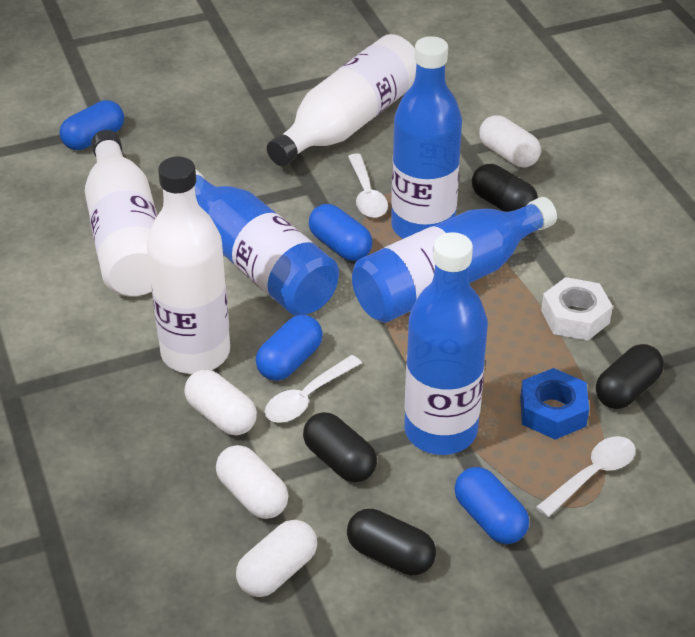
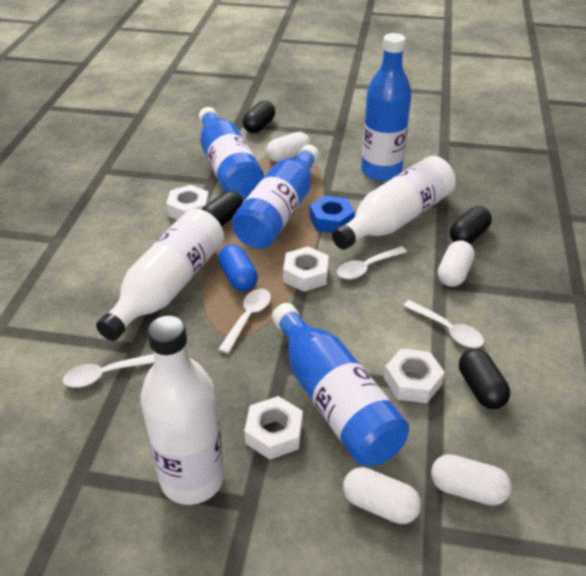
blue capsule: [60,100,124,150] [256,315,323,381] [309,204,372,261] [454,467,529,544] = 4 -> [218,244,258,291] = 1
white nut: [541,277,613,341] = 1 -> [166,185,210,220] [244,396,303,460] [283,246,329,292] [384,349,445,403] = 4
white spoon: [265,355,362,423] [348,153,388,218] [536,436,636,517] = 3 -> [63,354,154,388] [218,289,271,353] [337,246,407,279] [403,300,484,348] = 4

